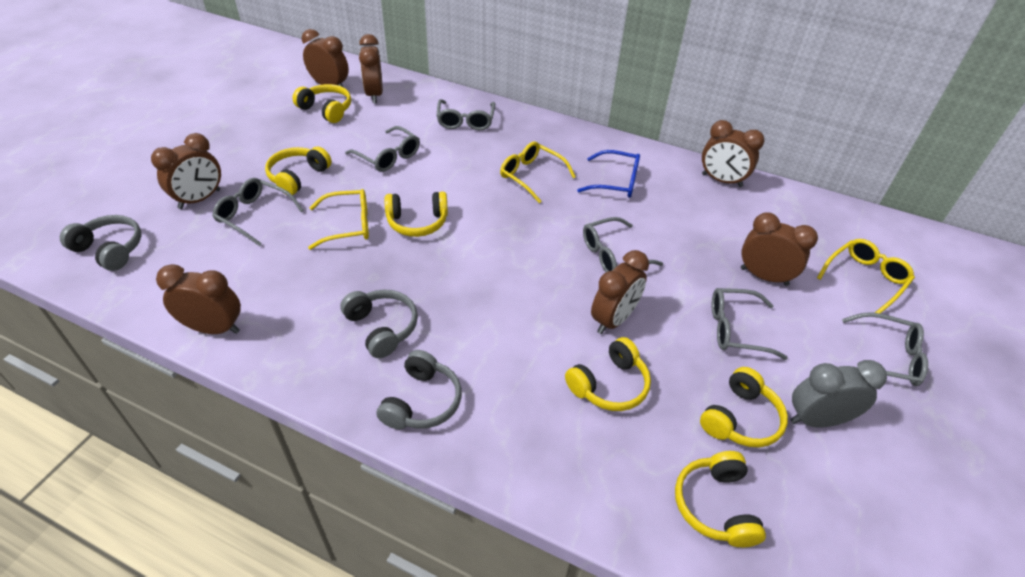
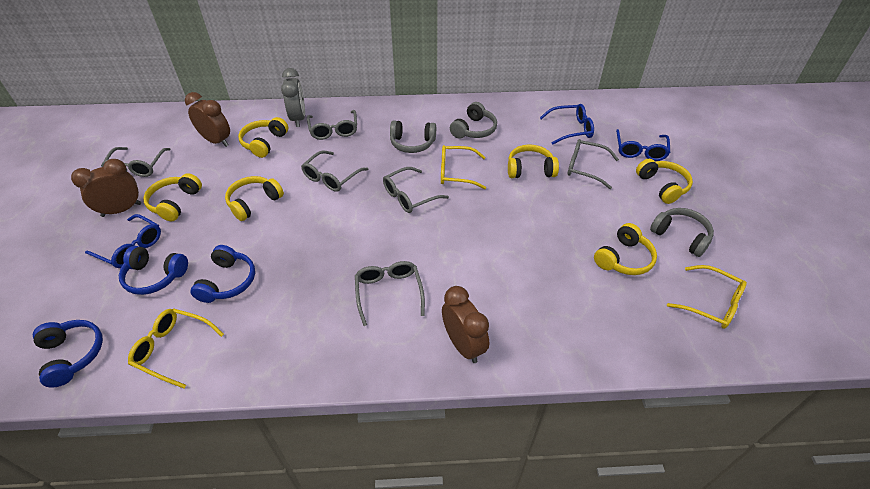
blue glasses: [577,150,640,198] = 1 -> [85,214,161,268] [540,104,594,145] [616,129,670,161] = 3
blue headphones: none = 0 -> [33,320,103,388] [119,246,188,295] [190,245,255,303] = 3
brown clock: [151,133,221,209] [156,264,241,334] [302,29,349,87] [359,34,383,103] [591,250,649,334] [702,120,764,187] [741,213,818,286] = 7 -> [71,159,141,217] [185,92,230,147] [442,286,489,363] = 3

